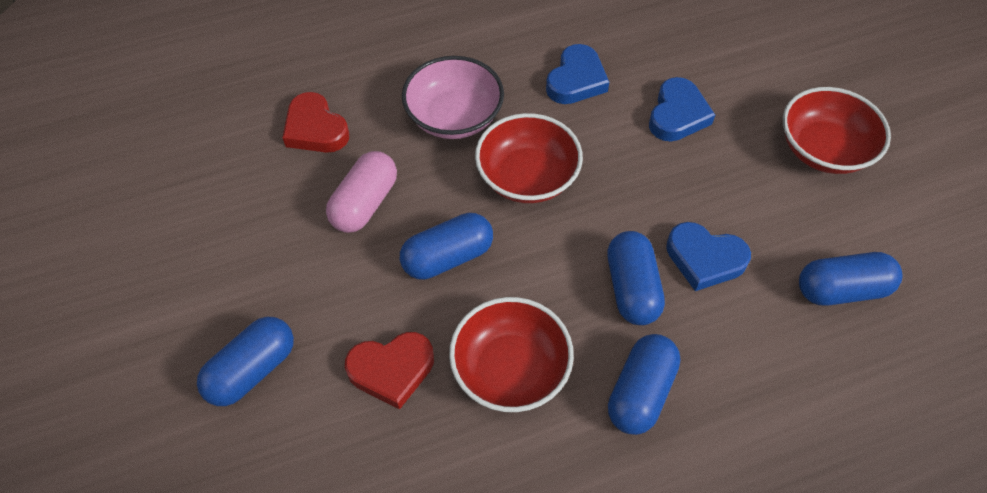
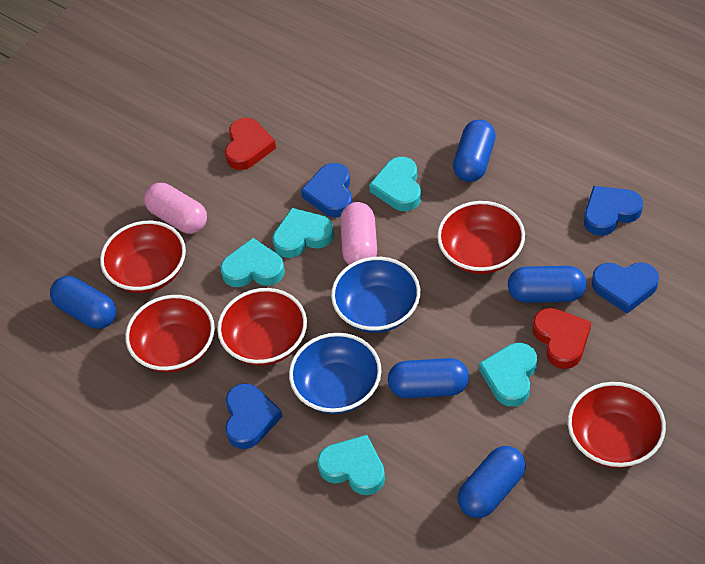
blue bowl: none = 0 -> [289,333,382,414] [331,257,420,333] = 2
blue heart: [546,44,609,104] [649,77,715,141] [666,222,751,291] = 3 -> [225,383,283,449] [301,163,353,218] [584,186,643,236] [592,262,659,314] = 4
pink bowl: [402,56,504,139] = 1 -> none = 0
pink capsule: [326,151,397,233] = 1 -> [144,183,207,234] [340,202,377,265] = 2
red bowl: [449,297,574,412] [475,113,583,203] [783,87,891,174] = 3 -> [100,221,186,293] [125,295,215,372] [217,288,307,366] [437,201,525,274] [568,382,666,468] = 5
turquoise heart: none = 0 -> [220,238,285,287] [272,208,334,258] [317,435,385,495] [369,157,421,211] [479,343,537,407] = 5

